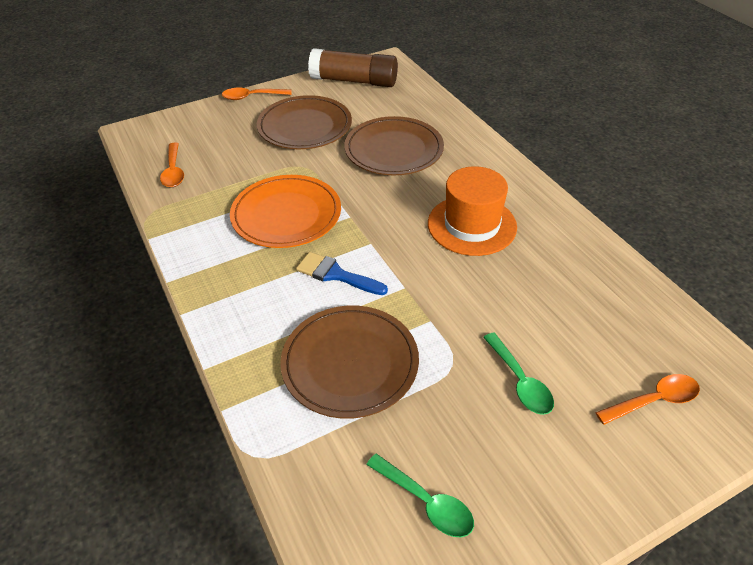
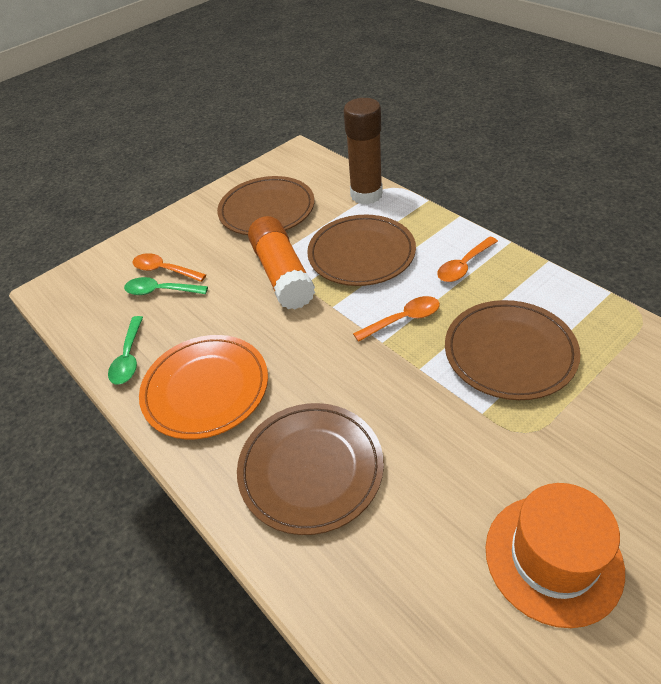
blue brush: [296,252,388,295] = 1 -> none = 0
brown plate: [257,95,352,149] [280,305,419,419] [344,116,444,175] = 3 -> [217,176,315,235] [237,403,384,535] [307,215,416,286] [445,300,580,400] = 4
orange glue stick: none = 0 -> [248,216,315,310] = 1

